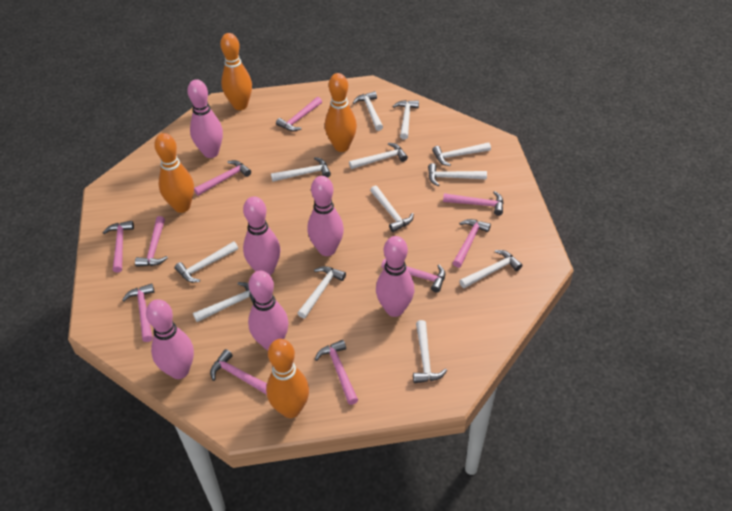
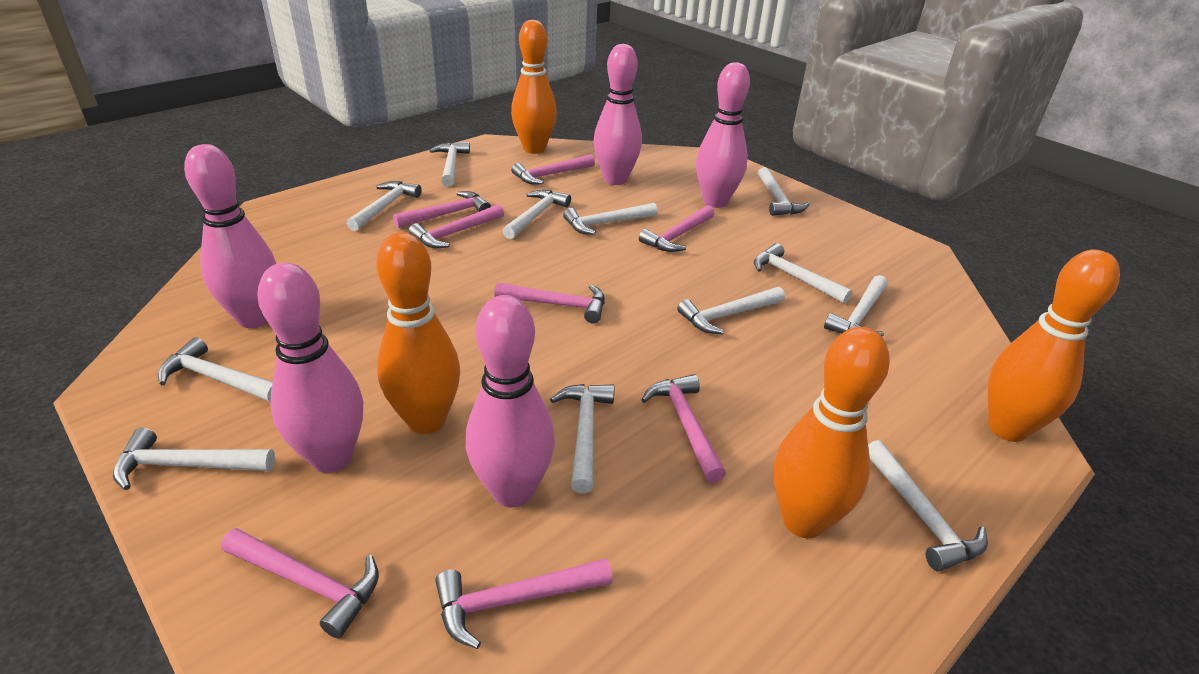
pink bowling pin: [146,299,194,379] [187,79,223,158] [243,196,280,275] [248,271,289,350] [308,176,344,256] [376,236,414,317] = 6 -> [184,144,276,328] [257,262,363,473] [466,295,555,507] [594,44,642,185] [696,62,750,208] = 5
pink hammer: [103,221,134,273] [122,283,154,342] [135,216,168,267] [194,160,251,196] [210,349,267,395] [276,97,322,131] [315,340,358,405] [381,259,445,293] [443,191,503,216] [453,219,491,268] = 10 -> [221,528,379,638] [393,191,491,228] [408,204,504,248] [435,558,613,649] [494,282,605,324] [511,154,595,184] [639,205,714,252] [641,374,726,483] = 8

